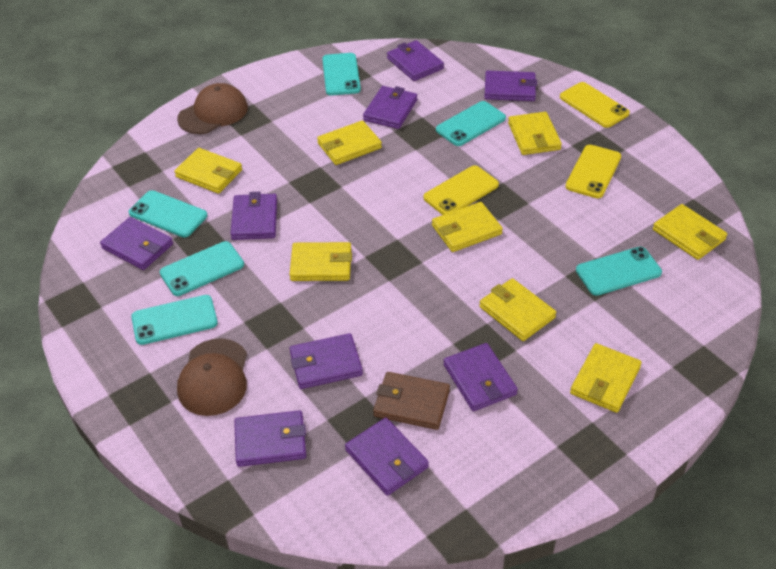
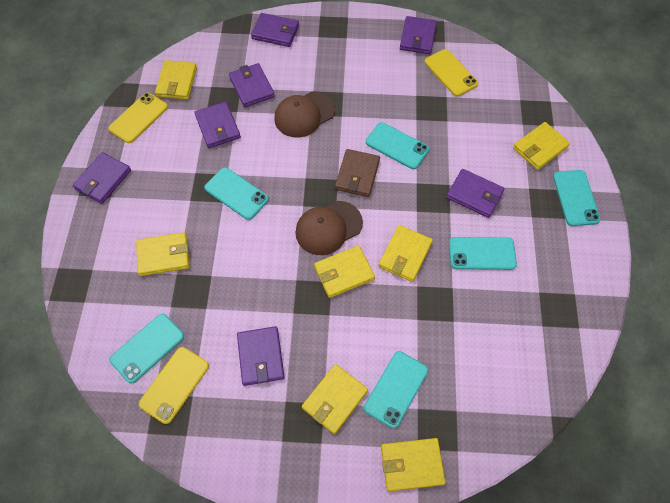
purple wallet: [100,217,173,270] [230,192,277,240] [234,410,306,467] [290,333,363,389] [345,418,429,496] [363,86,417,129] [387,40,444,81] [444,343,518,411] [484,70,537,101] = 9 -> [73,152,131,204] [194,102,241,148] [229,63,275,107] [237,326,284,386] [251,13,299,47] [400,16,437,54] [446,169,505,218] = 7
yellow wallet: [174,148,242,194] [290,242,352,281] [317,120,382,165] [432,202,503,252] [479,278,556,341] [508,112,562,155] [570,343,642,413] [653,204,727,260] = 8 -> [136,232,190,276] [155,60,197,100] [302,364,368,434] [314,246,375,298] [379,225,433,282] [381,438,446,492] [513,122,570,170] = 7

